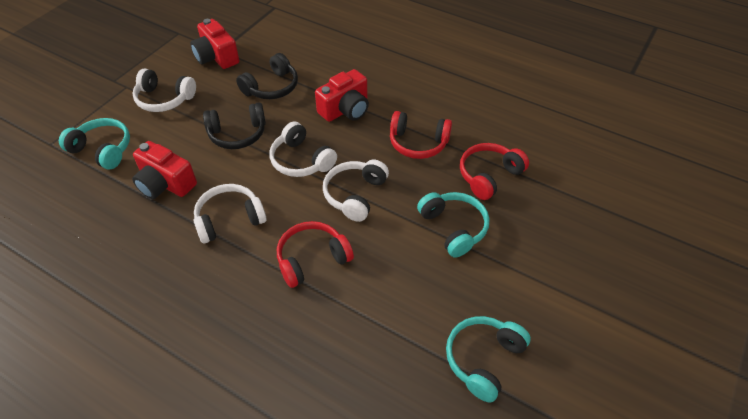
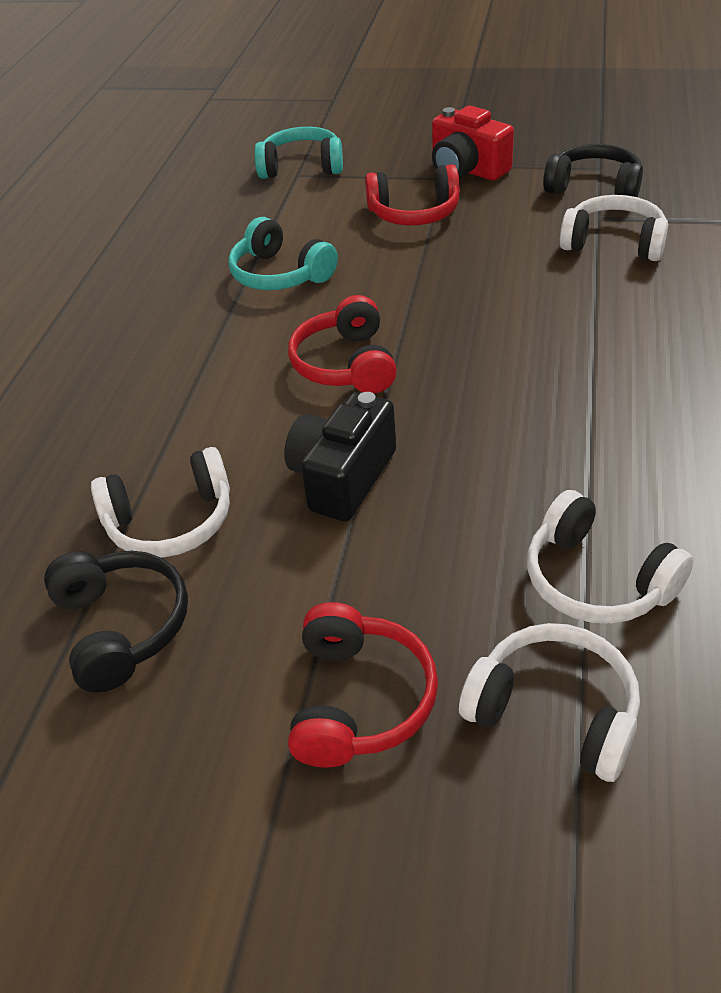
black camera: none = 0 -> [284,392,396,521] = 1
red camera: [132,141,197,199] [190,19,239,69] [315,69,369,122] = 3 -> [432,106,514,181] = 1
turquoise headphones: [59,118,130,170] [417,192,490,258] [446,316,531,403] = 3 -> [228,217,338,290] [254,127,343,179] = 2

